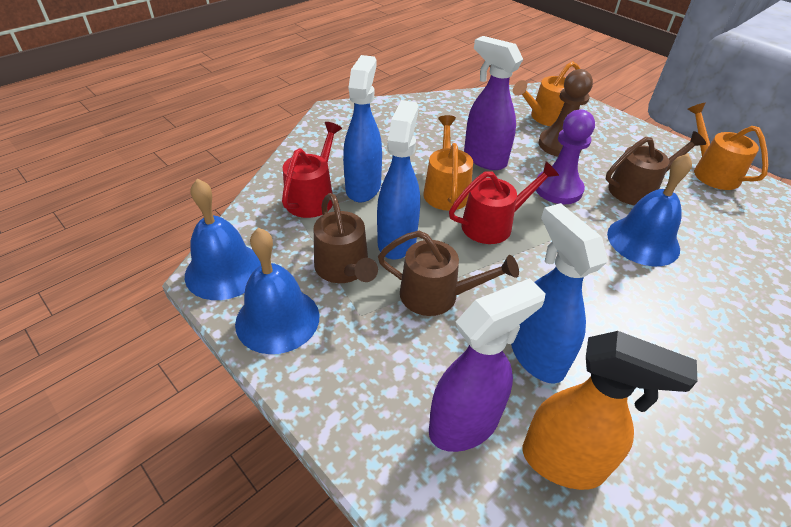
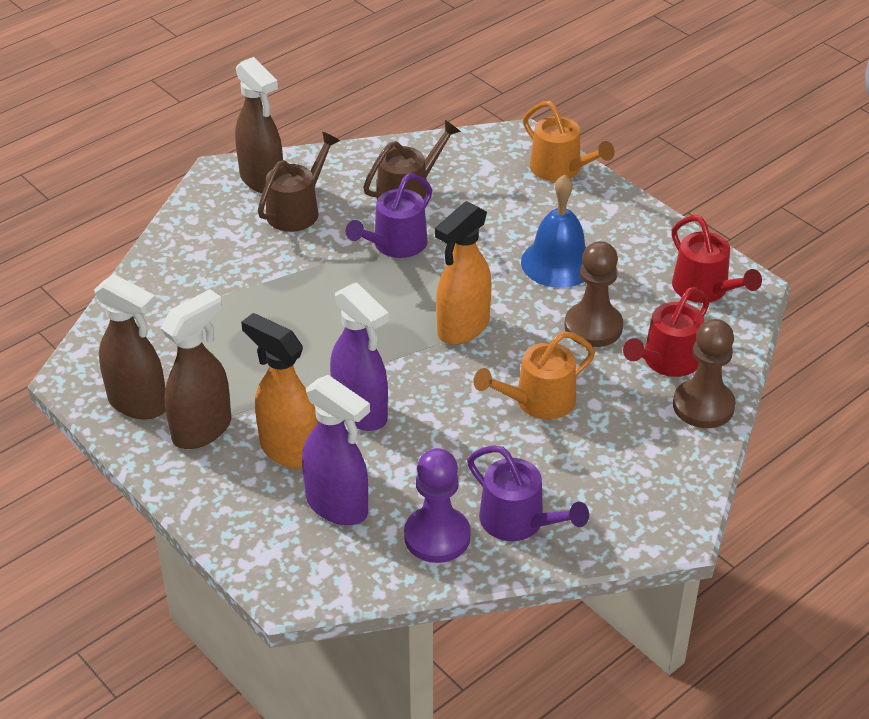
blue bell: [185,179,261,300] [235,228,319,354] [607,153,692,266] = 3 -> [521,174,586,288] = 1
blue spray bottle: [343,55,382,202] [377,100,420,260] [511,203,607,384] = 3 -> none = 0
brown pawn: [539,69,593,157] = 1 -> [564,241,623,347] [673,319,736,428] = 2
brown spray bottle: none = 0 -> [94,274,166,419] [161,289,231,449] [235,57,283,193] = 3
brown watering can: [314,193,378,283] [378,231,519,316] [606,131,706,205] = 3 -> [258,132,340,232] [363,120,461,200] = 2
orange spray bottle: [523,331,697,490] = 1 -> [241,313,318,469] [435,201,492,345] = 2
orange watering can: [423,115,473,211] [513,61,580,126] [687,103,768,190] = 3 -> [473,331,595,420] [523,101,615,181] = 2
purple watering can: none = 0 -> [346,173,432,258] [467,445,589,541] = 2

